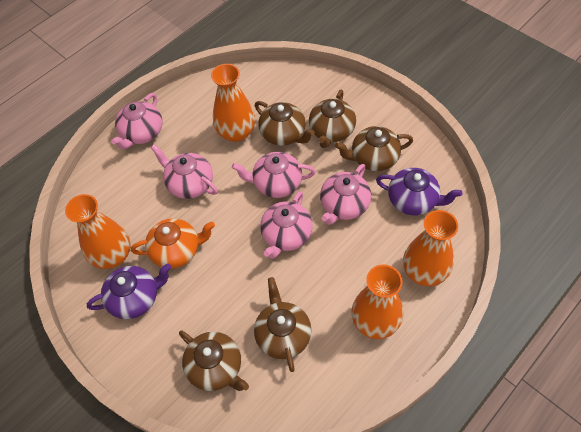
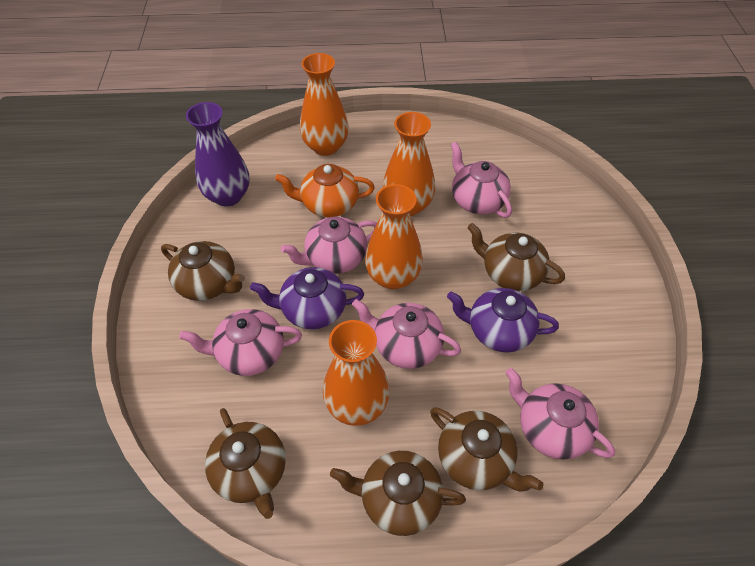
purple vase: none = 0 -> [186,102,249,206] = 1

